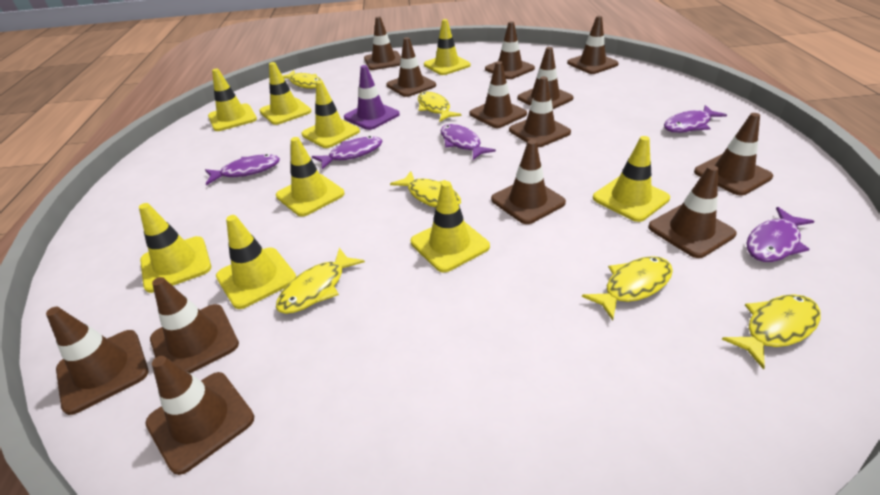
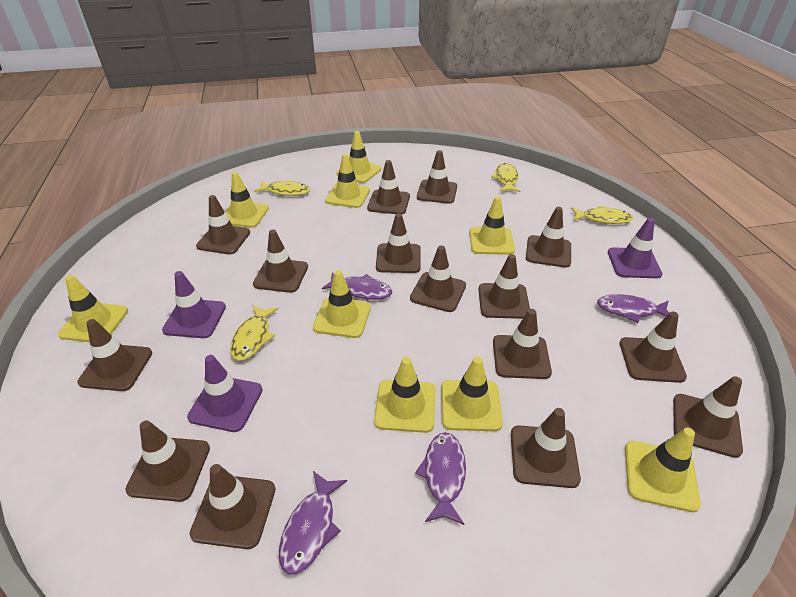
brown traffic cone: [46,307,148,415] [145,356,254,475] [150,277,239,373] [364,16,401,70] [386,37,436,97] [469,61,527,128] [485,21,535,79] [491,140,566,224] [509,76,571,147] [517,47,574,109] [567,16,619,74] [648,165,736,258] [694,113,773,196] = 13 -> [78,319,152,391] [126,420,210,502] [190,464,276,549] [196,195,250,254] [253,230,308,293] [367,160,410,214] [376,213,421,273] [410,245,466,312] [417,150,457,204] [478,254,530,319] [493,309,552,379] [511,408,581,488] [526,207,571,268] [620,312,687,383] [673,376,743,458] = 15
purple fish: [205,154,280,185] [312,136,383,170] [440,124,496,160] [664,105,727,133] [746,207,814,262] = 5 -> [279,471,347,574] [322,273,392,300] [415,432,466,525] [597,294,670,323] = 4
purple traffic cone: [344,65,400,130] = 1 -> [162,271,226,338] [187,355,263,432] [608,218,663,278] = 3
yellow fish: [276,248,365,314] [283,70,322,89] [390,171,461,208] [418,92,462,122] [582,256,673,321] [722,294,821,370] = 6 -> [230,305,279,361] [254,180,310,196] [491,163,520,192] [571,206,633,224] = 4

